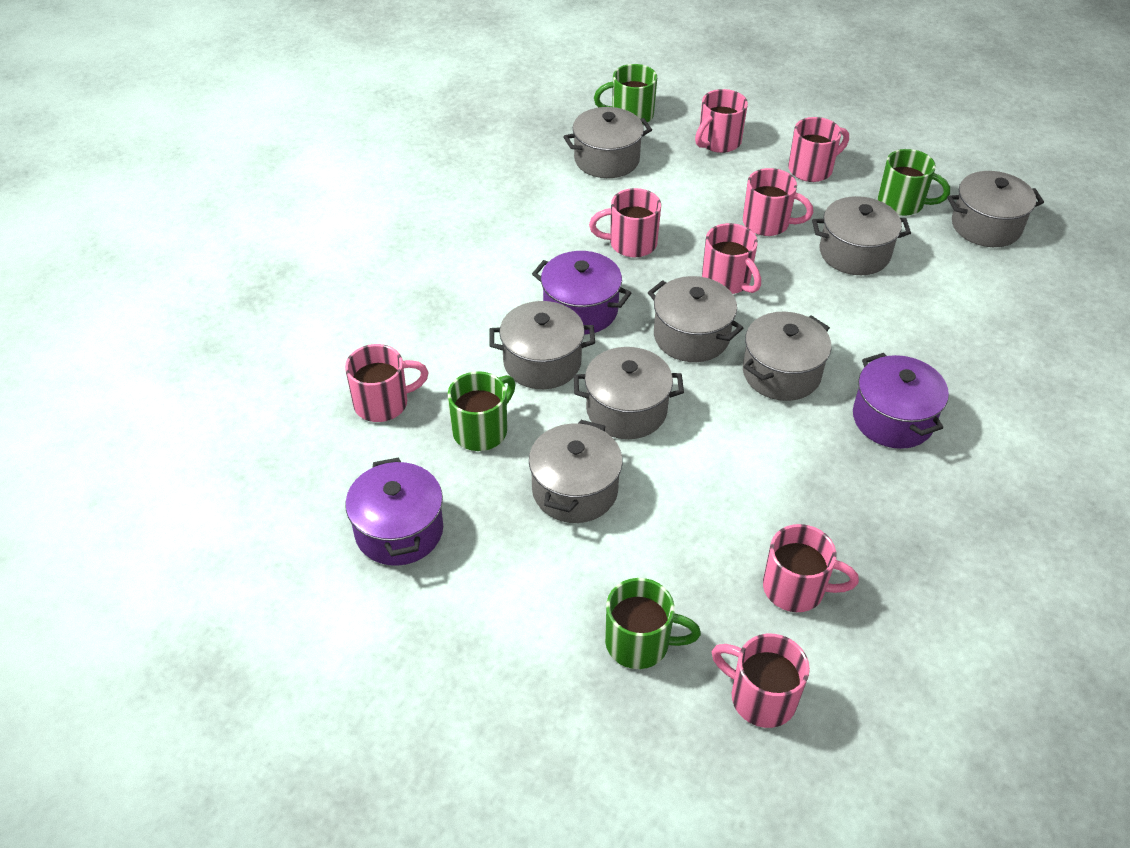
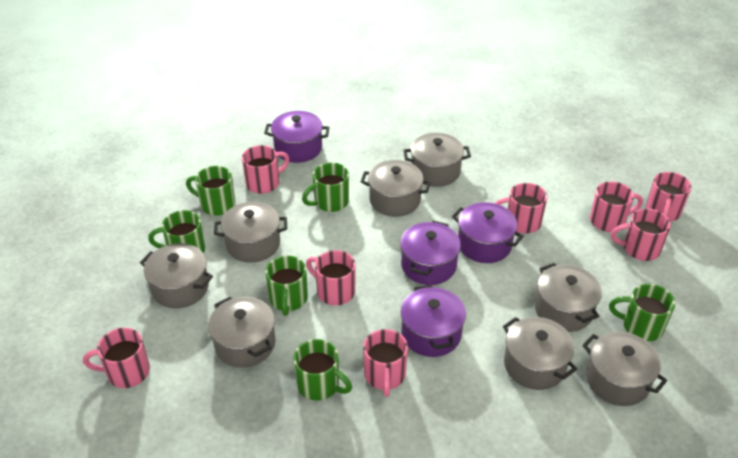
green mug: [448,371,516,451] [594,64,657,122] [605,578,701,669] [878,149,950,216] = 4 -> [148,210,205,253] [186,166,235,216] [265,256,308,316] [293,339,352,400] [302,162,349,212] [609,284,675,341] = 6
purple pot: [345,457,443,566] [532,251,631,335] [853,353,949,449] = 3 -> [264,111,330,163] [400,221,461,285] [401,284,466,357] [452,202,524,263] = 4

